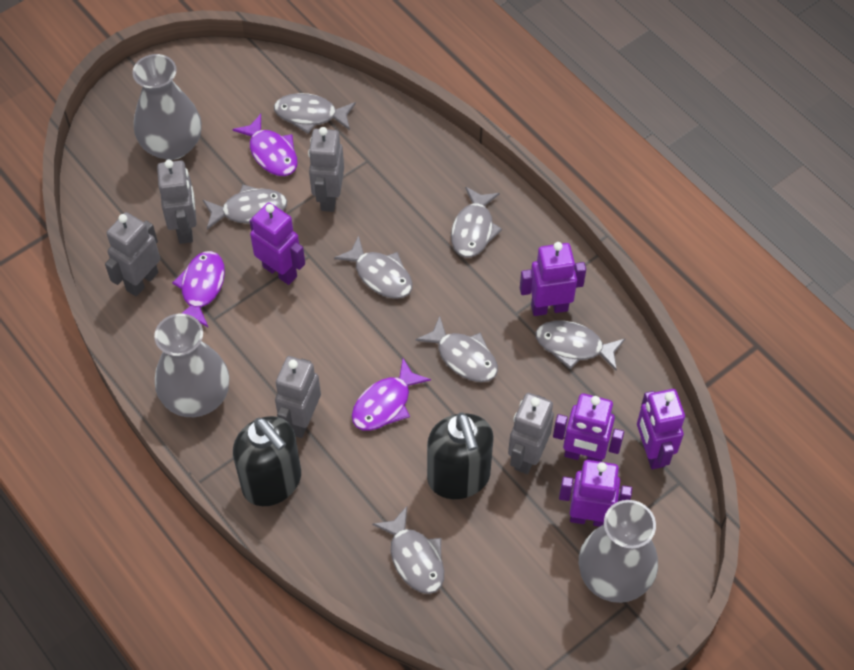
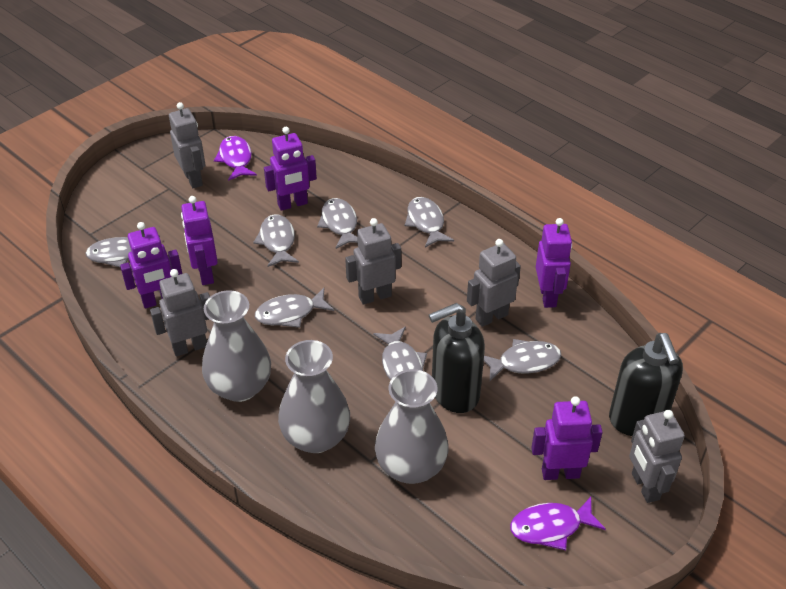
purple fish: [172,251,225,327] [232,114,298,176] [352,358,431,431] = 3 -> [214,136,257,181] [510,497,606,550] = 2

